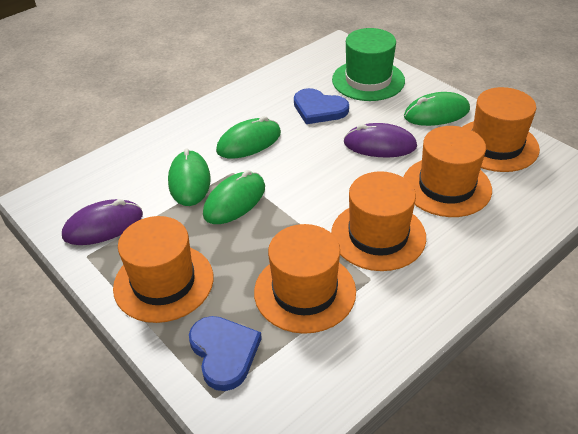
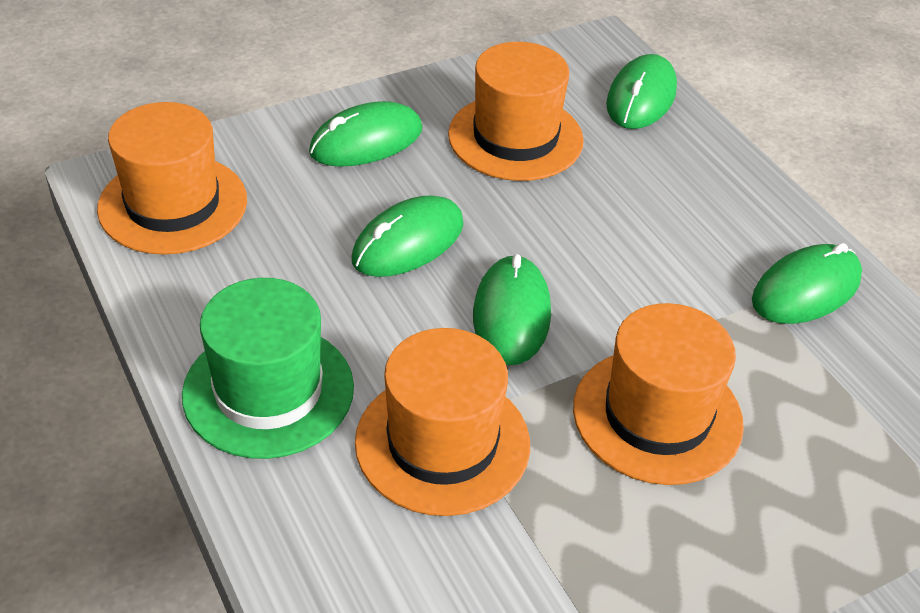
blue heart: [189,316,262,391] [294,88,349,124] = 2 -> none = 0
green mouse: [168,148,211,206] [203,170,265,224] [216,116,281,158] [404,92,470,126] = 4 -> [309,101,422,167] [352,196,464,277] [473,254,551,365] [606,54,677,129] [752,243,862,324] = 5
orange hat: [113,216,213,323] [254,224,356,334] [331,171,426,271] [404,126,492,217] [463,87,540,172] = 5 -> [97,102,247,255] [355,328,530,516] [448,42,584,181] [573,303,744,485] = 4
purple mouse: [62,199,143,245] [343,123,417,158] = 2 -> none = 0

